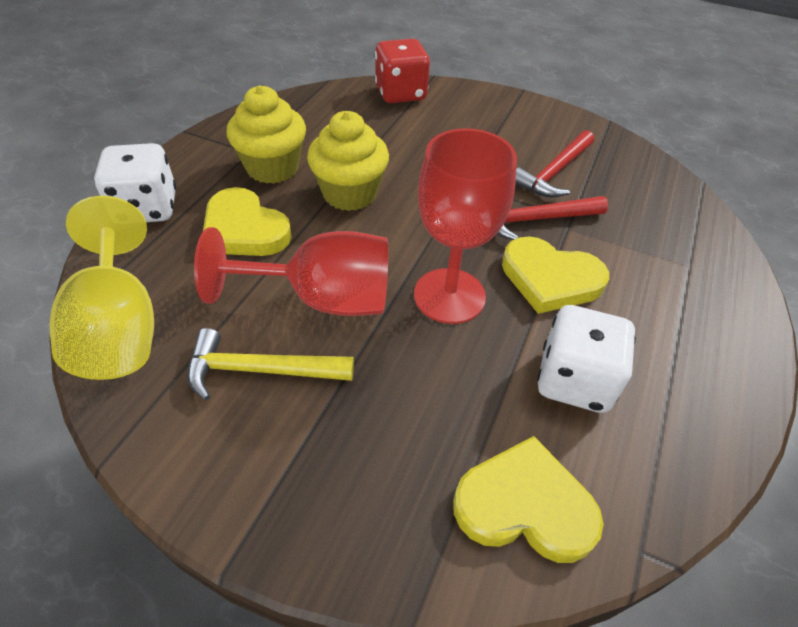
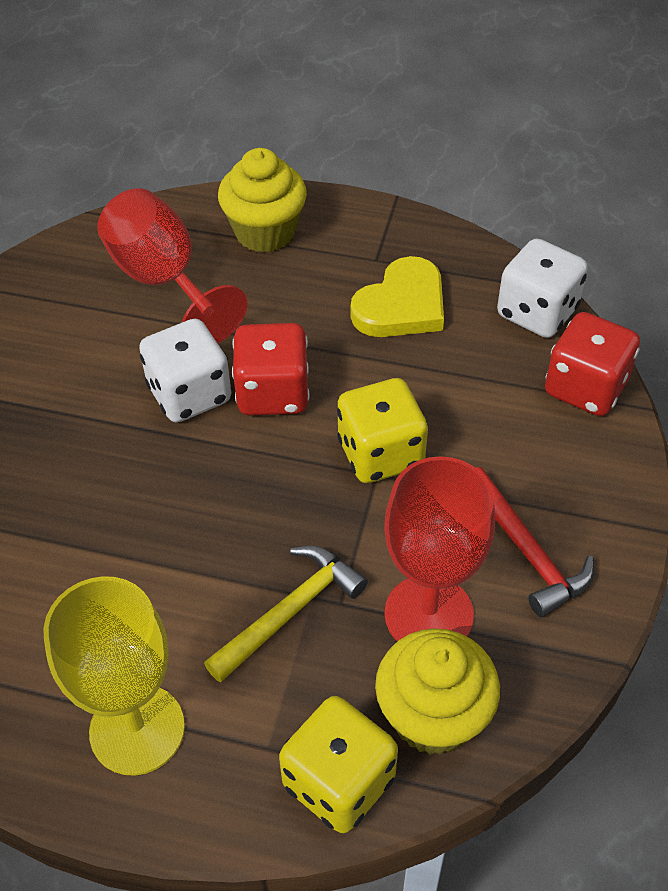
red dice: [375,39,430,103] = 1 -> [232,323,310,416] [545,312,640,416] = 2
red hammer: [497,196,608,240] [515,130,594,198] = 2 -> [476,467,594,617] = 1
yellow dice: none = 0 -> [279,696,398,833] [337,378,428,483] = 2
yellow heart: [203,187,292,256] [453,436,604,563] [502,236,609,314] = 3 -> [351,256,444,337] = 1

